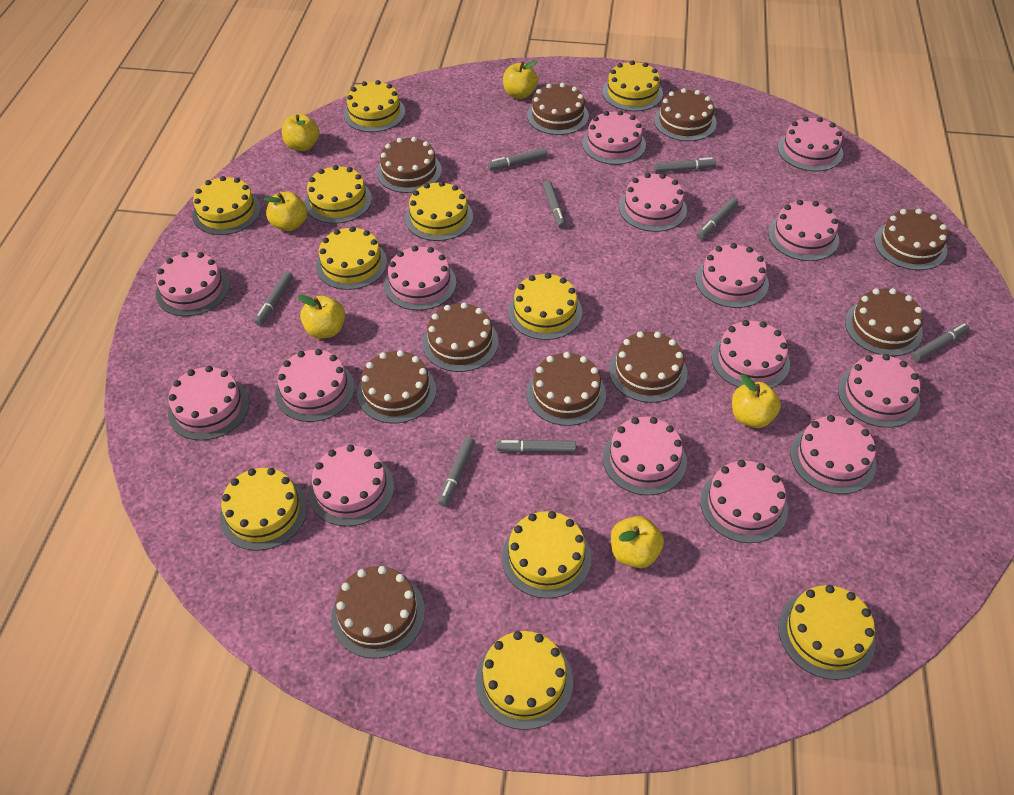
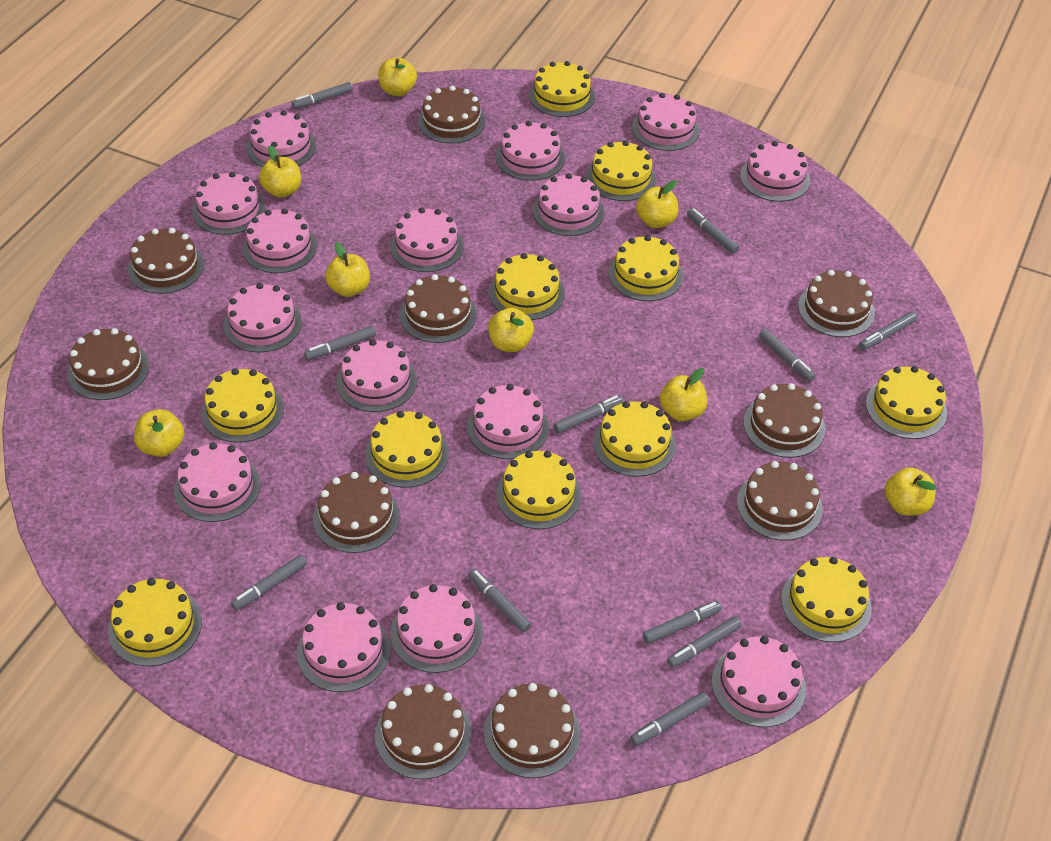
grey marker: [254,271,293,326] [438,437,475,507] [488,148,547,170] [496,439,576,452] [543,181,566,228] [654,157,716,173] [697,198,738,239] [911,323,969,362] = 8 -> [231,554,307,611] [292,82,353,109] [304,326,376,360] [468,569,531,633] [553,395,623,434] [630,692,710,746] [642,601,722,644] [667,616,742,668] [687,208,739,254] [759,329,816,382] [859,311,917,350] = 11
yellow apple: [263,191,307,231] [282,114,319,151] [297,295,345,338] [503,61,538,99] [611,516,664,568] [732,374,781,428] = 6 -> [134,409,185,457] [259,145,301,198] [325,242,370,297] [378,57,417,96] [488,308,534,352] [636,180,678,228] [660,368,707,421] [885,467,937,516] = 8

